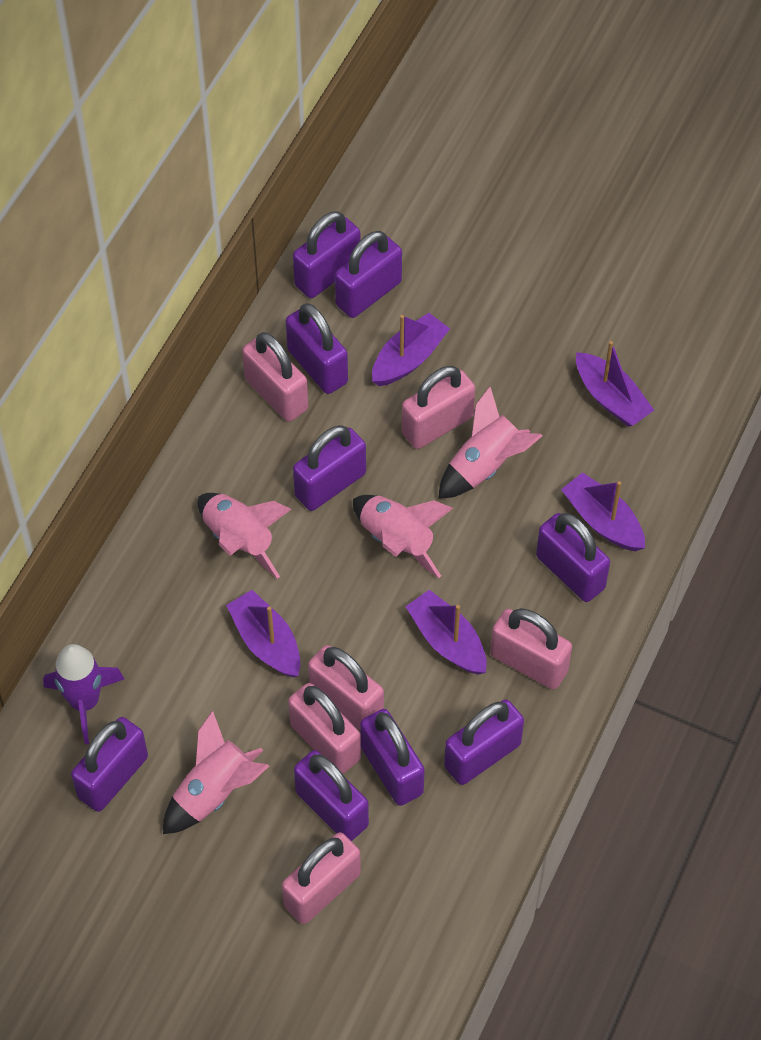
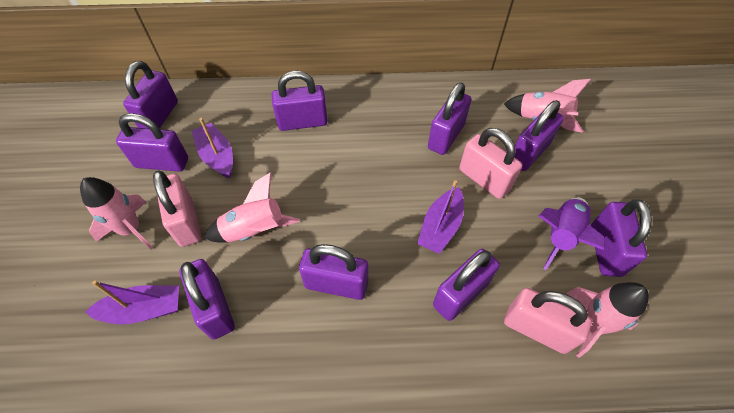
pink padlock: [242,332,308,422] [282,832,361,924] [288,683,361,774] [308,645,384,730] [402,366,475,449] [490,608,572,690] = 6 -> [153,170,201,247] [459,128,522,199] [504,288,592,354] = 3
purple boat: [226,590,301,677] [372,313,450,386] [405,590,487,675] [561,472,645,551] [576,341,654,427] = 5 -> [85,281,179,324] [192,118,233,178] [417,180,464,254] = 3

